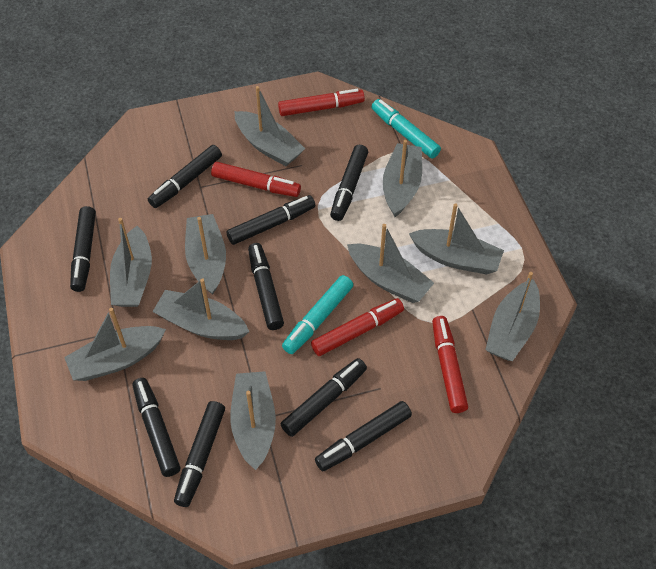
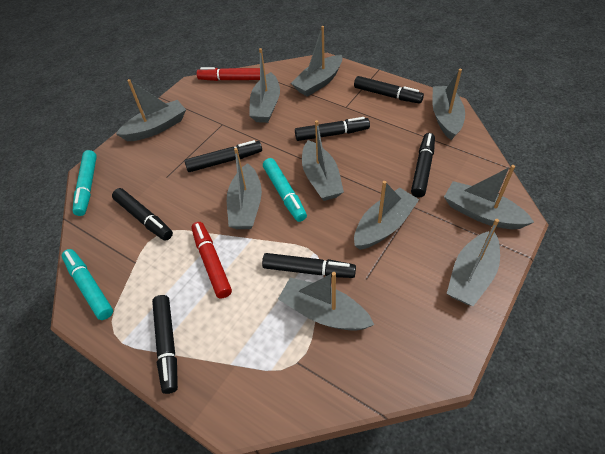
black marker: [70,206,96,292] [132,378,180,477] [148,145,222,208] [174,401,225,507] [226,195,315,245] [248,243,284,330] [281,358,367,437] [315,401,412,471] [330,145,368,221] = 9 -> [112,188,173,241] [152,295,178,394] [185,140,262,172] [262,253,356,278] [295,117,370,141] [354,76,424,104] [411,133,435,198] = 7
red marker: [211,162,301,197] [278,89,365,116] [311,298,404,356] [432,316,468,413] = 4 -> [191,222,232,299] [197,67,260,81] = 2
turquoise marker: [282,275,353,354] [371,99,441,158] = 2 -> [62,249,113,320] [73,150,97,216] [263,158,307,222] = 3

